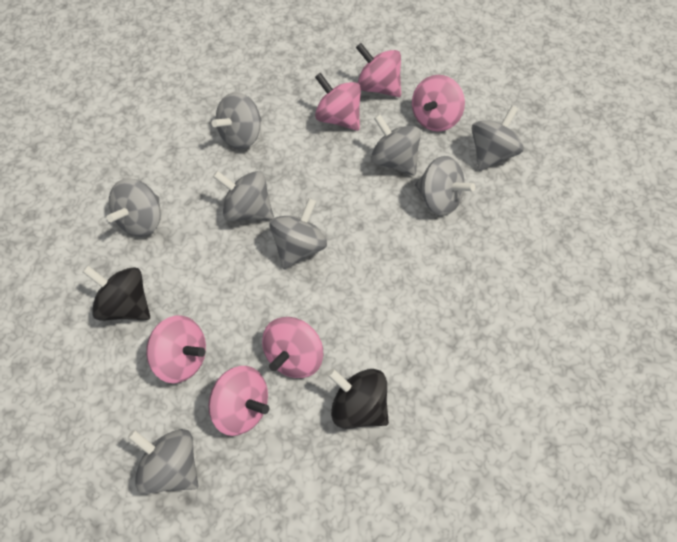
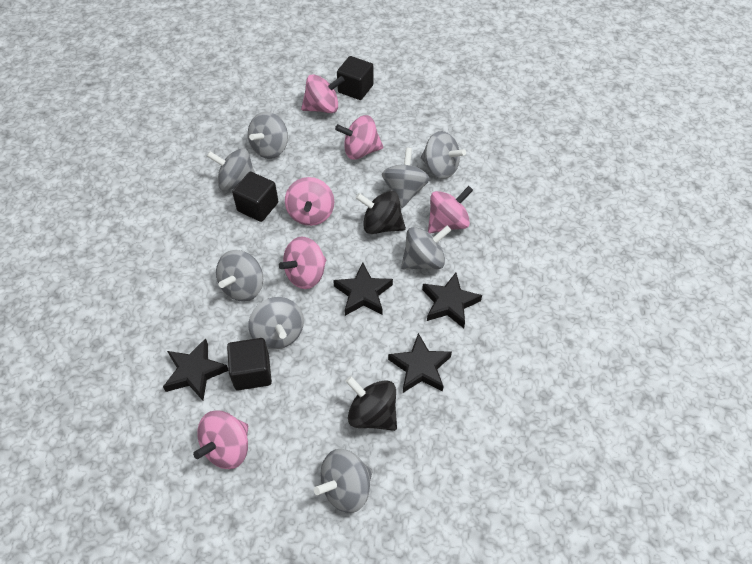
black cube: none = 0 -> [227,338,272,390] [232,172,278,222] [337,56,373,100] = 3
black star: none = 0 -> [163,338,229,400] [333,263,393,316] [388,333,452,393] [422,273,482,328] = 4

